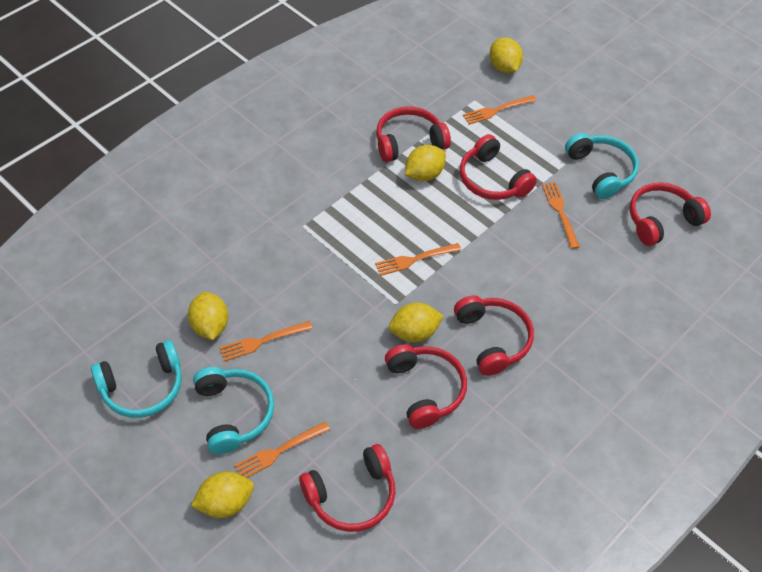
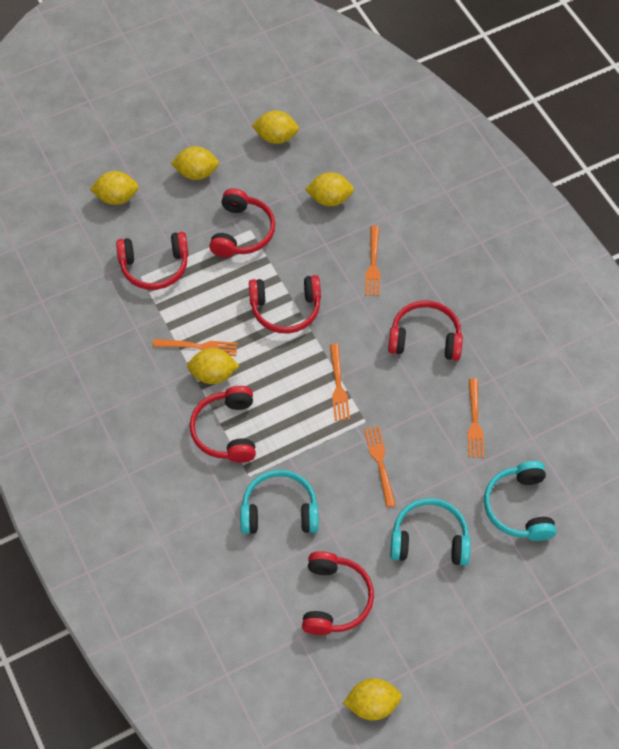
yellow lemon: [188,292,228,340] [191,471,254,518] [389,303,444,342] [405,145,446,181] [490,37,523,73] = 5 -> [90,171,139,205] [171,146,219,180] [187,348,239,384] [252,111,299,144] [305,172,354,206] [343,678,402,720] = 6

